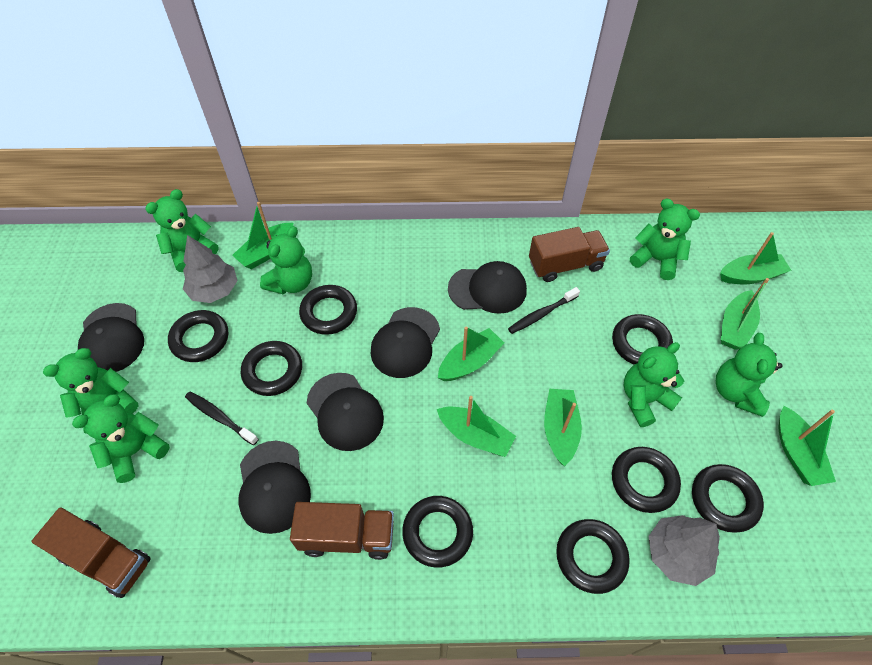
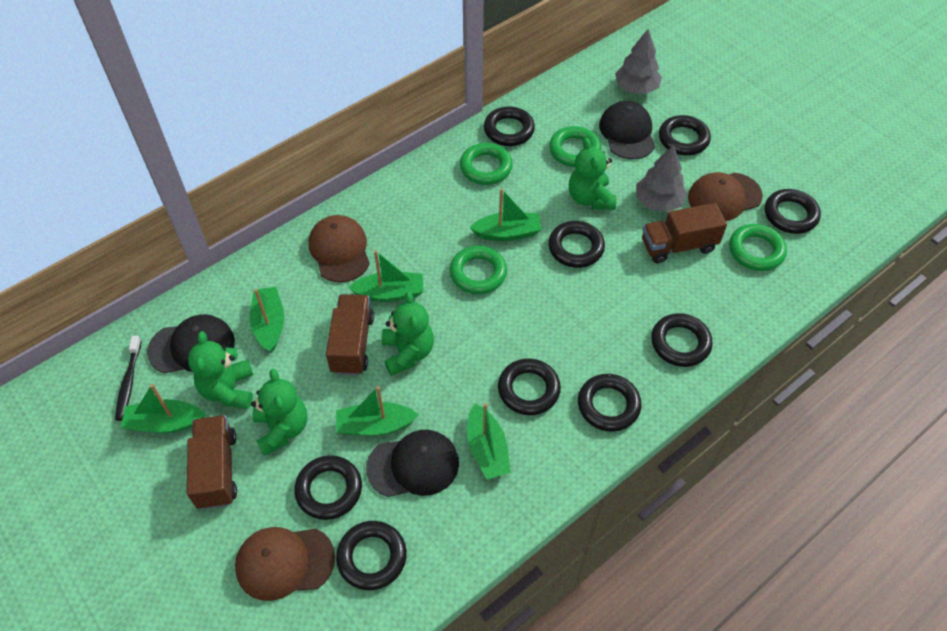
black cap: [78,303,144,372] [238,441,311,534] [307,373,384,451] [371,307,440,378] [448,261,527,314] = 5 -> [147,314,235,373] [366,430,459,497] [599,101,655,159] = 3
black ring: [168,310,228,362] [241,341,302,396] [299,285,357,335] [402,496,473,568] [556,519,630,594] [612,314,673,365] [612,447,681,513] [692,464,764,533] = 8 -> [294,455,362,520] [336,521,407,590] [484,106,535,146] [498,358,561,415] [548,221,605,268] [578,374,642,432] [651,313,713,367] [659,115,711,155] [765,189,821,234] = 9
black toothbrush: [185,391,259,445] [508,287,580,334] = 2 -> [115,336,142,421] = 1
brown cap: none = 0 -> [235,527,335,601] [308,215,370,282] [688,172,763,221] = 3
green boat: [232,202,293,269] [437,396,516,457] [438,326,504,381] [544,389,582,466] [720,232,791,284] [721,278,769,349] [778,406,836,486] = 7 -> [121,384,206,433] [250,287,284,353] [336,386,419,436] [348,250,424,302] [467,403,511,479] [470,188,542,241] = 6
green ring: none = 0 -> [450,246,507,294] [460,143,513,185] [549,126,601,167] [729,224,787,271] = 4
green teddy bear: [43,348,139,434] [72,394,170,483] [145,189,218,272] [260,226,312,295] [623,342,684,427] [630,199,700,280] [716,333,782,417] = 7 -> [188,331,253,409] [251,369,307,456] [381,291,434,376] [569,138,616,210] = 4

